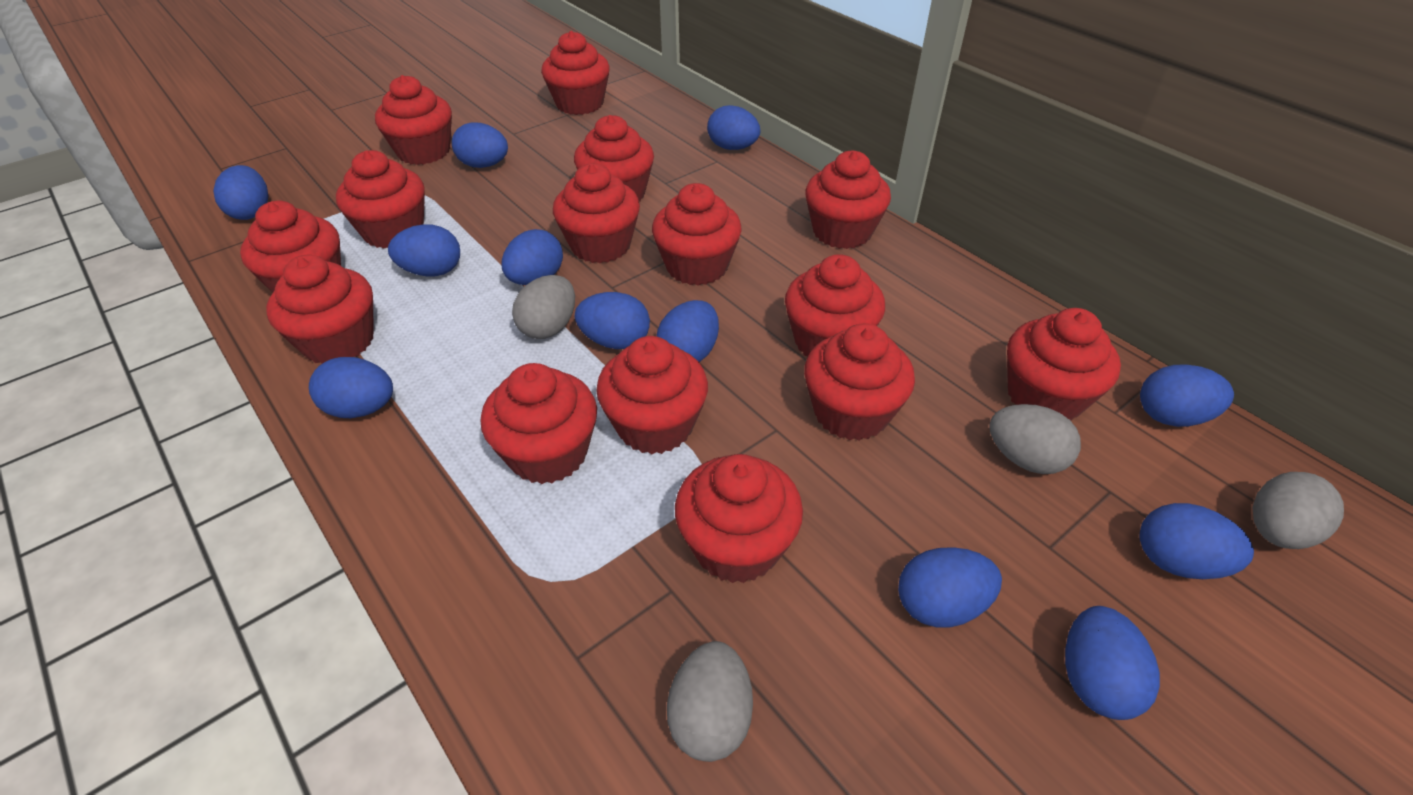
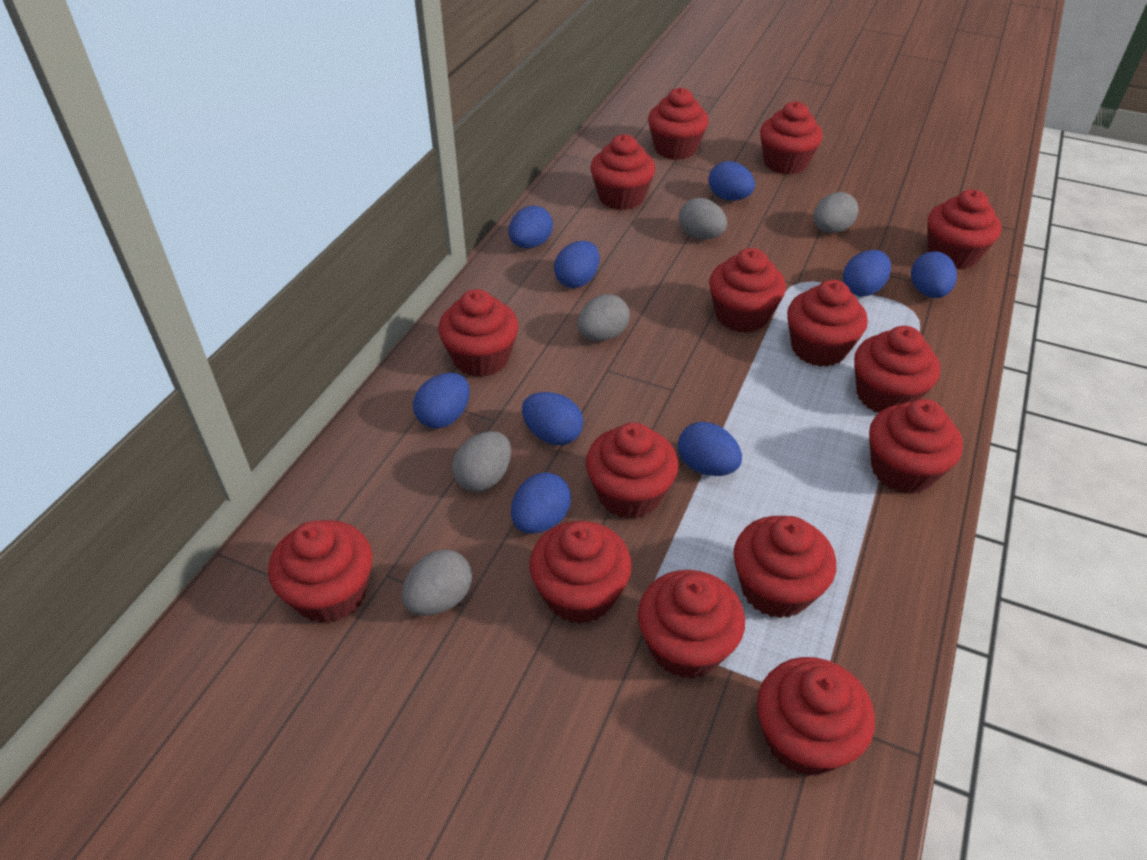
blue egg: [213,165,268,220] [309,357,393,418] [388,224,460,276] [452,122,508,168] [502,229,563,285] [575,292,650,349] [657,300,719,362] [707,105,760,150] [898,547,1002,628] [1065,606,1160,720] [1139,503,1254,579] [1140,364,1234,427] = 12 -> [413,373,470,429] [509,205,553,248] [511,472,571,534] [522,392,583,445] [554,241,599,288] [678,422,742,476] [708,161,755,201] [843,250,891,297] [911,251,957,298] = 9
grey egg: [512,275,575,339] [667,641,753,762] [989,404,1081,474] [1253,472,1344,549] = 4 -> [402,550,472,616] [452,431,511,492] [577,294,630,341] [679,198,727,239] [813,192,859,233] = 5

